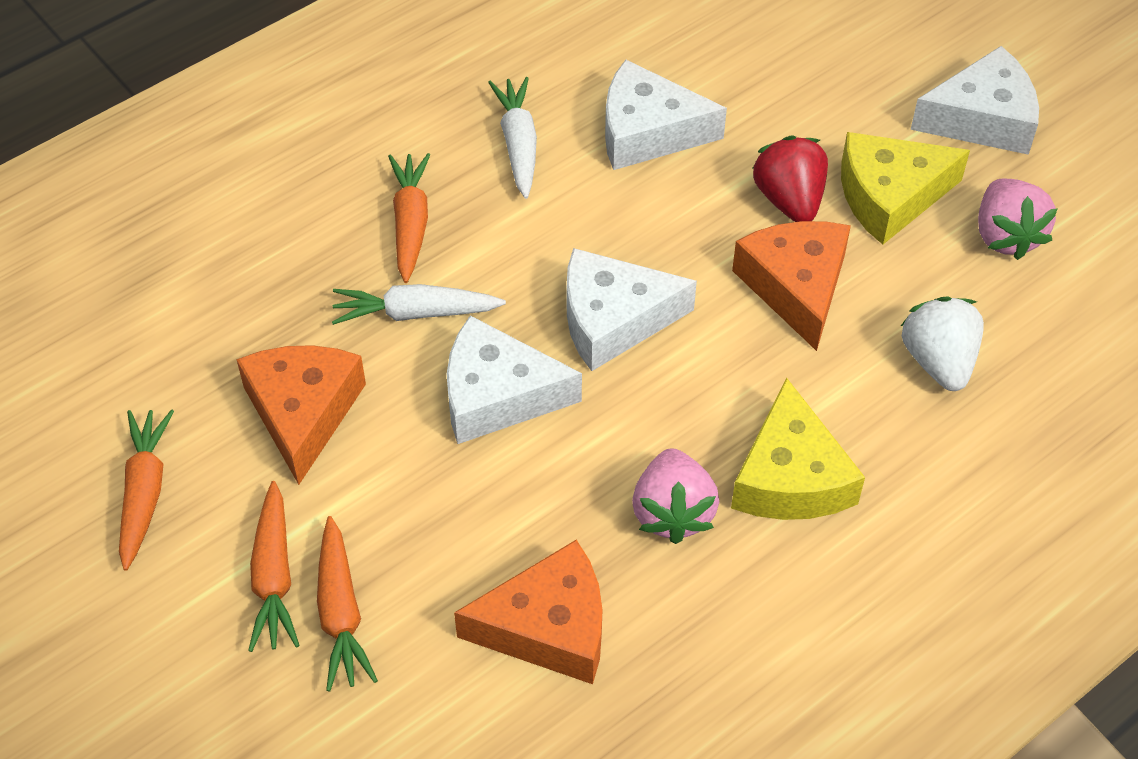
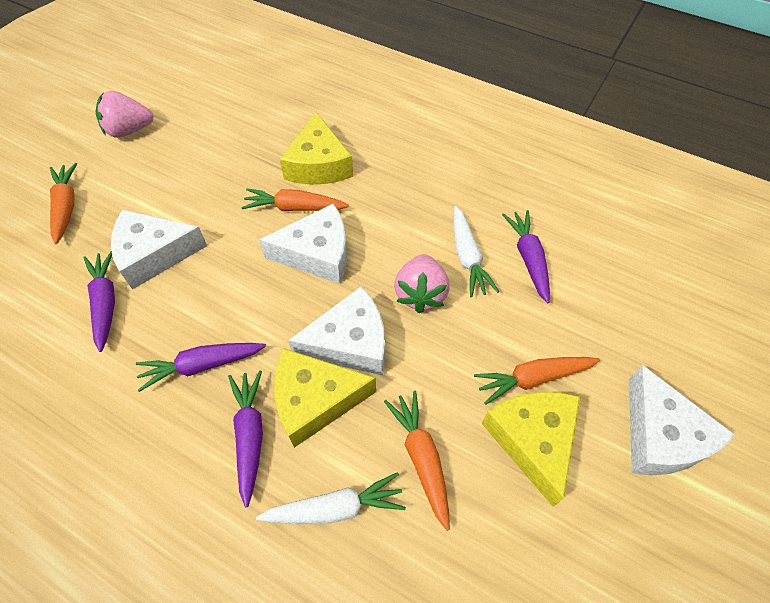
orange cheese: [236,345,366,485] [454,540,603,684] [732,221,851,351] = 3 -> none = 0
purple carrot: none = 0 -> [83,251,115,352] [136,343,266,392] [228,371,263,507] [502,210,550,303] = 4
red strawberry: [752,135,828,222] = 1 -> none = 0
white strawberry: [901,297,984,391] = 1 -> none = 0
yellow cheese: [731,377,865,520] [841,132,970,245] = 2 -> [274,348,376,448] [280,112,353,185] [482,392,580,506] = 3

